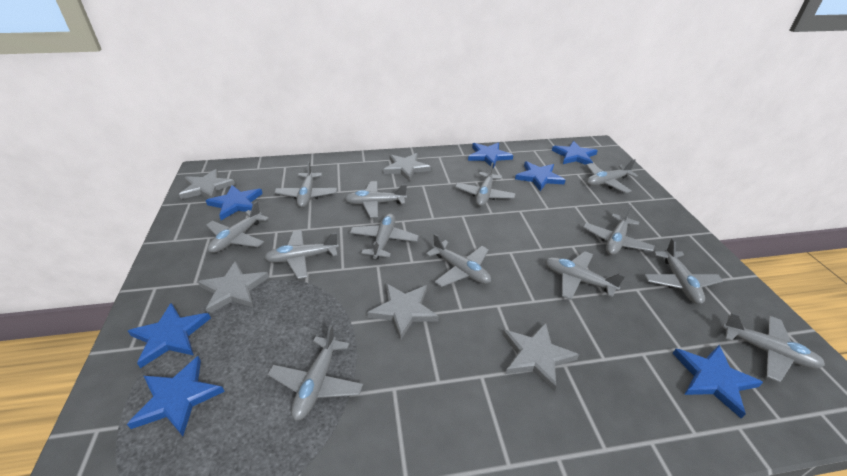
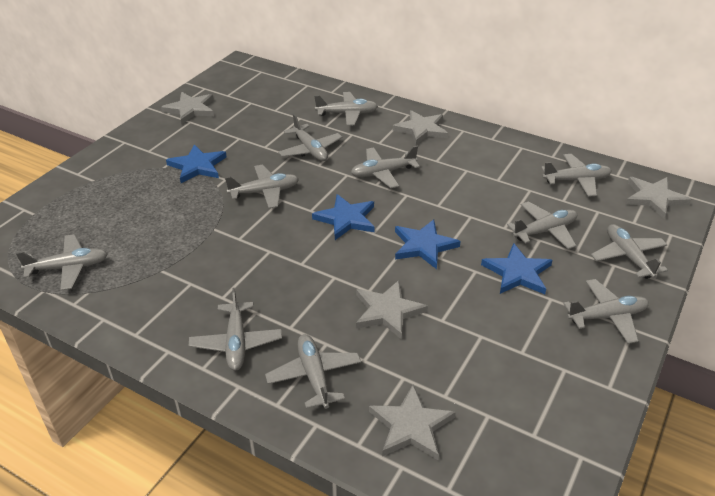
blue star: [127,356,225,436] [128,303,211,368] [206,185,263,220] [468,142,513,168] [515,161,565,191] [552,141,598,165] [672,345,763,419] = 7 -> [166,144,227,183] [312,194,375,240] [395,219,461,269] [481,243,552,294] = 4
grey plane: [206,201,269,253] [264,230,339,279] [267,325,363,421] [274,161,337,208] [345,181,407,218] [350,213,419,259] [426,234,491,287] [455,162,516,206] [545,251,625,300] [583,205,655,255] [586,159,638,193] [644,238,723,304] [722,312,825,382] = 13 -> [16,234,108,290] [189,288,282,371] [225,165,299,208] [265,334,361,409] [278,114,342,161] [314,92,378,126] [351,145,420,188] [507,201,577,249] [541,154,612,197] [563,279,649,344] [591,224,668,279] = 11

